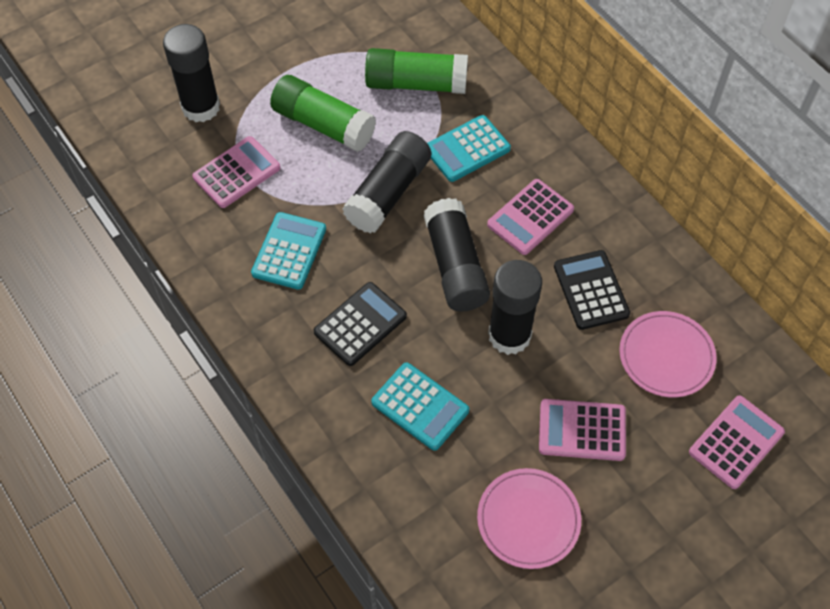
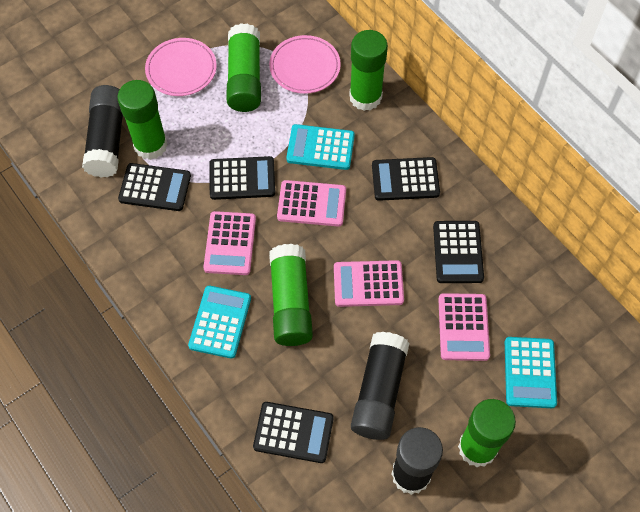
black calculator: [314,282,407,366] [554,250,630,330] = 2 -> [118,163,191,211] [209,156,275,200] [253,402,334,463] [372,157,440,201] [433,221,484,283] = 5
black glue stick: [163,24,220,122] [342,131,431,233] [423,198,490,312] [488,260,542,355] = 4 -> [82,85,123,178] [351,332,409,440] [391,427,443,495] = 3
green glue stick: [270,75,376,152] [365,48,468,94] = 2 -> [117,80,167,160] [226,23,261,112] [269,244,313,346] [349,30,388,111] [458,399,516,467] = 5

